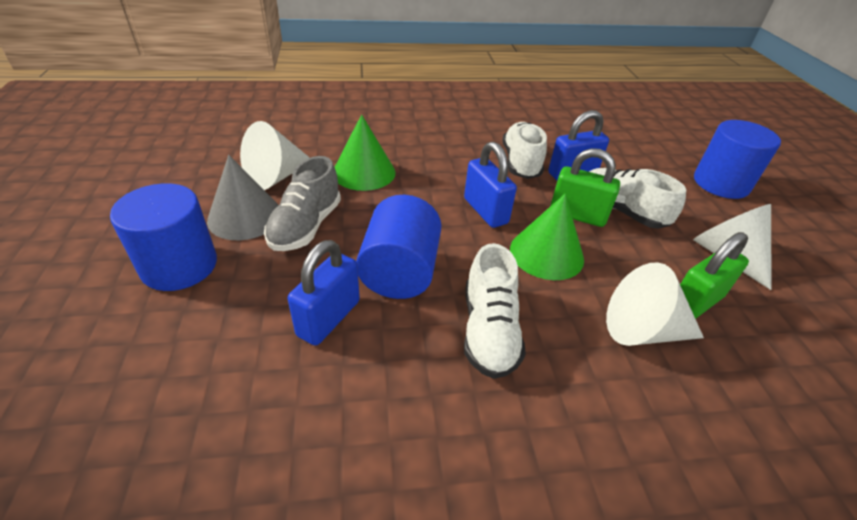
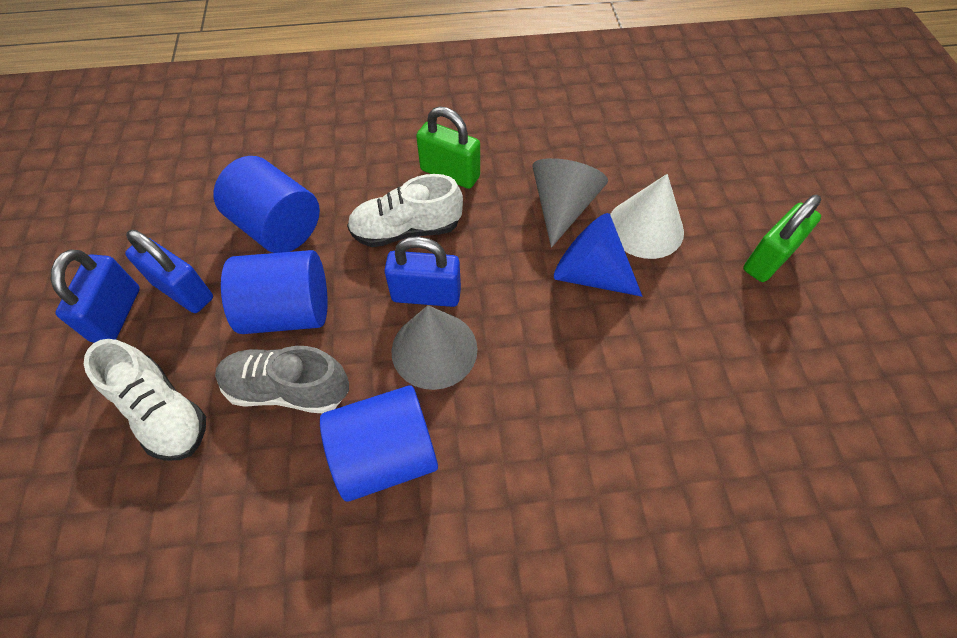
blue cone: none = 0 -> [554,213,642,297] = 1
green cone: [335,115,395,191] [510,194,584,280] = 2 -> none = 0
grey cone: [207,155,279,240] = 1 -> [391,305,478,390] [532,158,608,248] = 2
white cone: [240,121,310,190] [606,262,704,346] [693,204,771,290] = 3 -> [610,174,684,259] = 1
white shoe: [464,243,526,379] [503,122,547,179] [589,168,686,229] = 3 -> [84,339,206,461] [347,174,463,247] = 2

